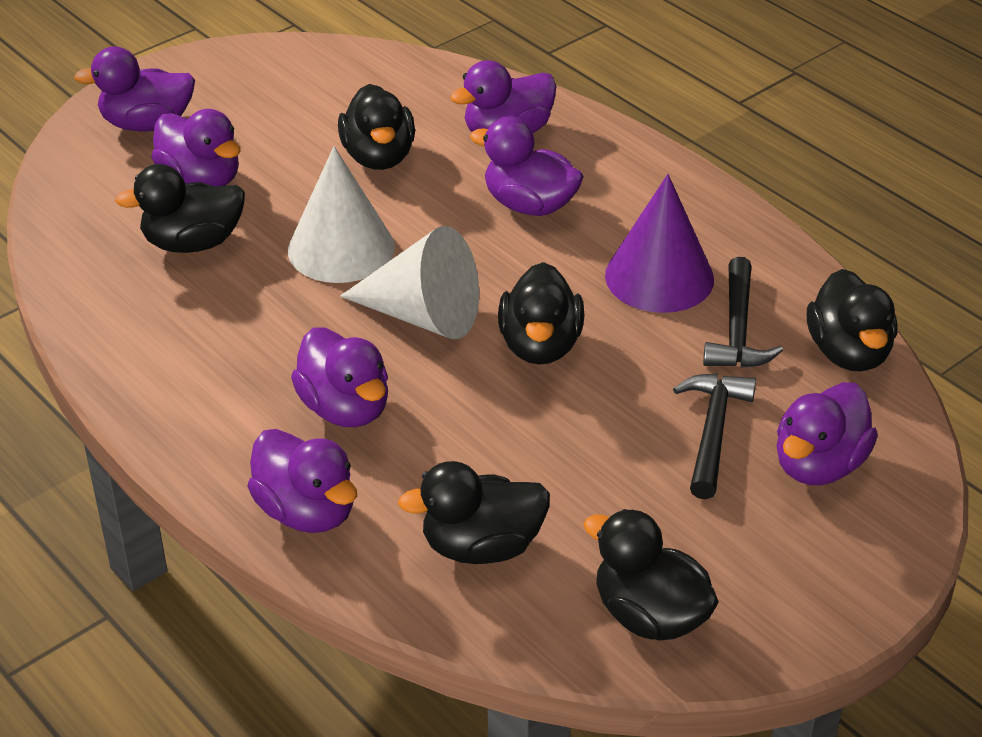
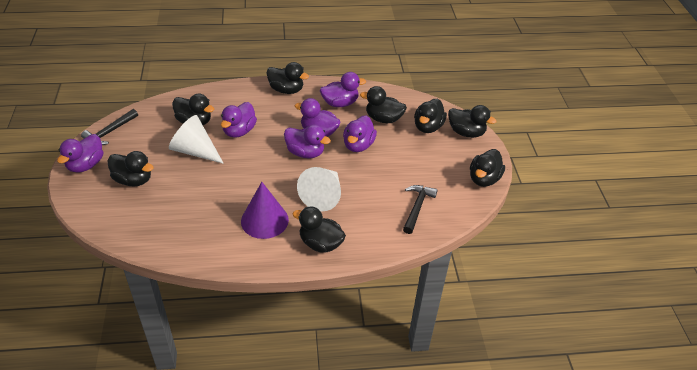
black duck: [115,164,245,253] [338,84,415,170] [398,461,550,564] [498,262,585,365] [584,509,719,641] [807,269,897,372] = 6 -> [107,151,154,186] [172,94,214,125] [266,62,309,94] [292,207,346,253] [360,86,407,123] [414,99,447,133] [448,105,496,138] [470,149,505,187] = 8
purple duck: [74,46,195,132] [151,109,241,186] [247,429,357,533] [291,328,388,427] [450,60,557,133] [470,117,584,216] [776,382,878,485] = 7 -> [57,134,103,173] [221,102,257,138] [284,124,331,158] [295,98,341,137] [320,72,366,107] [343,115,377,152] = 6

